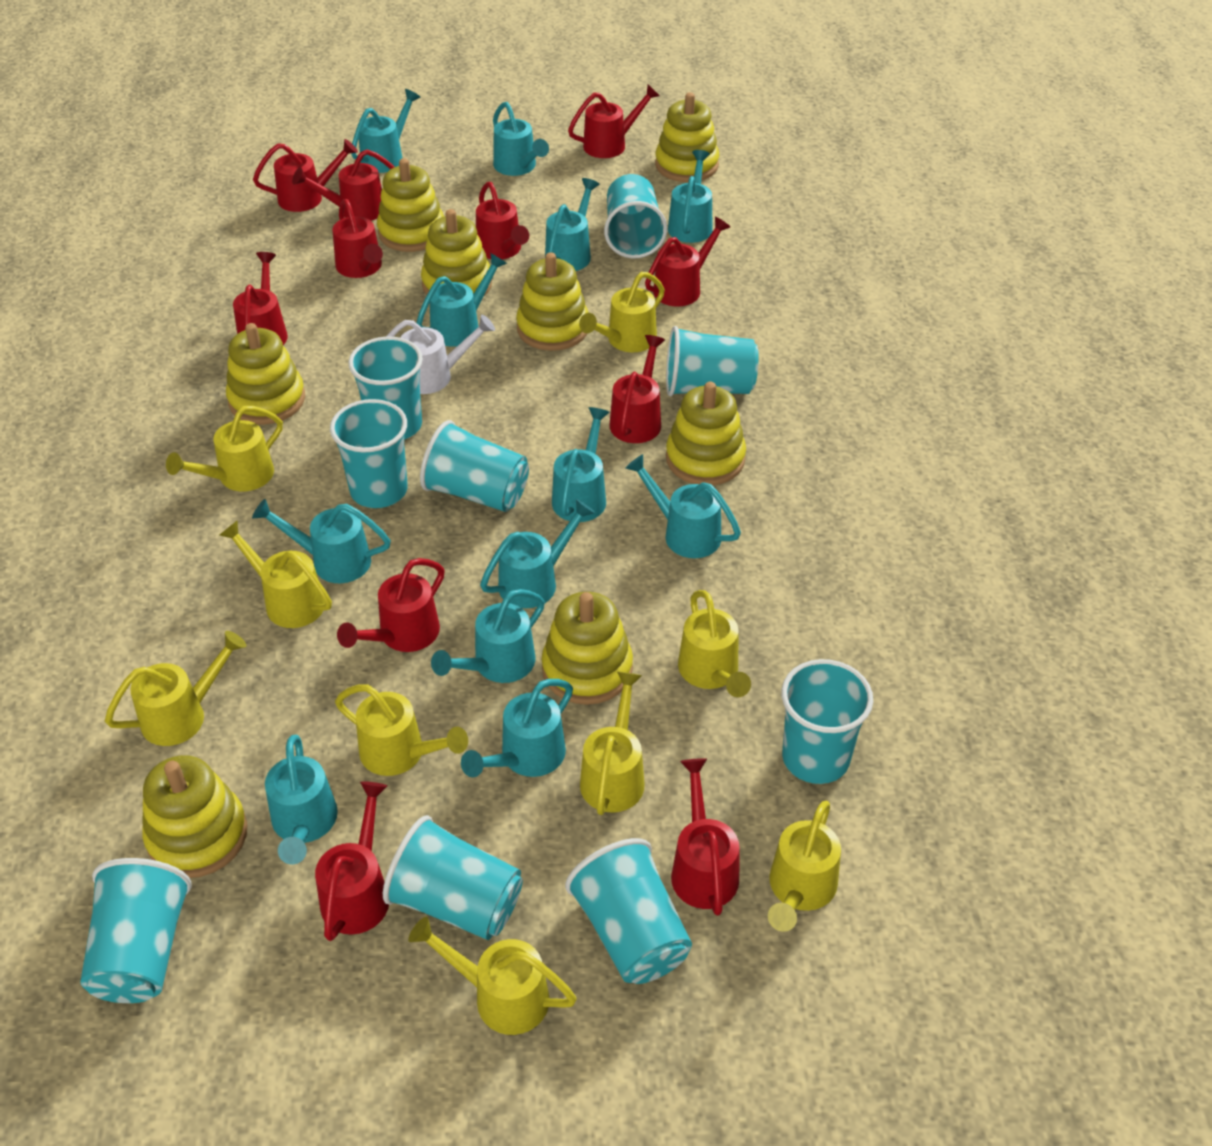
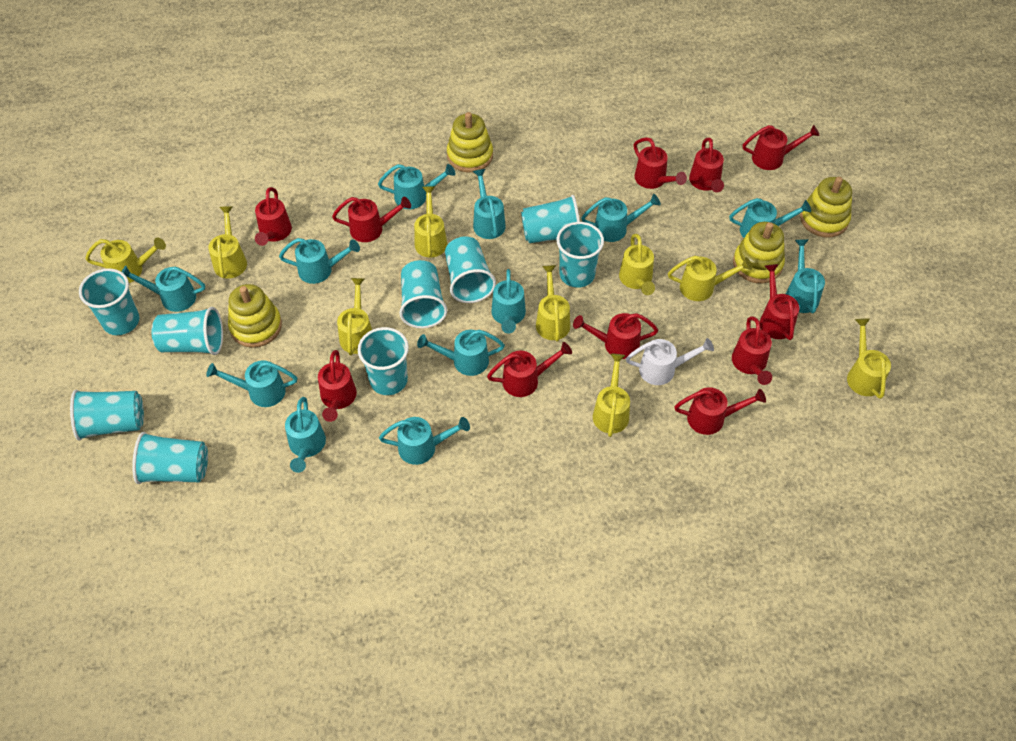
yellow stacking toy: [142,755,248,878] [226,323,305,425] [377,158,444,252] [421,209,492,297] [516,252,588,351] [542,592,633,705] [655,92,719,182] [666,382,746,485] = 8 -> [228,284,282,348] [447,112,493,172] [733,222,785,284] [800,177,852,237] = 4

